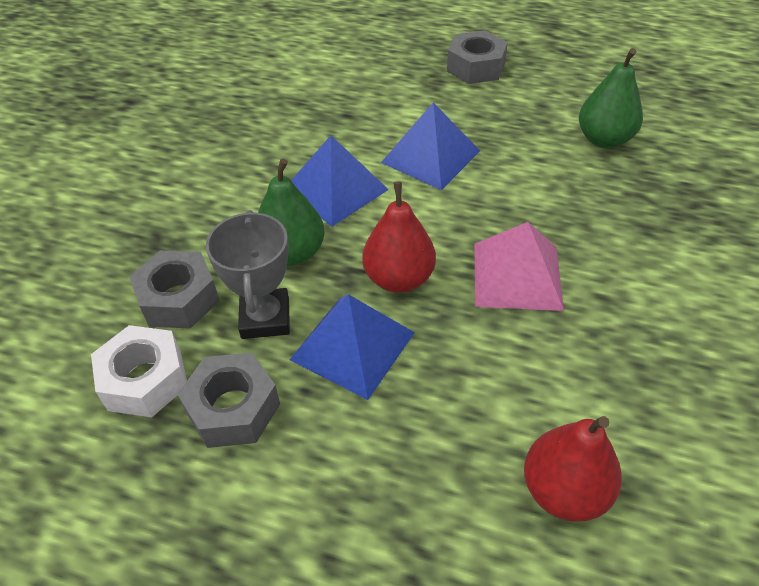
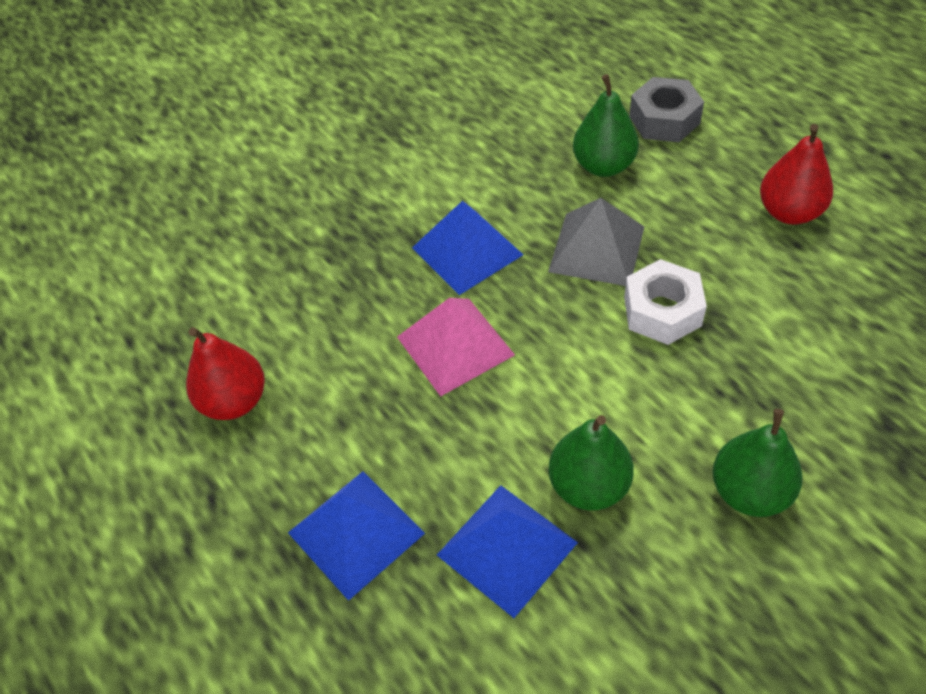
green pear: [258,158,325,266] [579,48,643,148] = 2 -> [548,415,634,510] [573,74,639,177] [713,409,803,517] = 3
grey nut: [129,250,220,329] [177,352,280,448] [447,30,508,84] = 3 -> [629,77,704,142] = 1
grey pyramid: none = 0 -> [548,198,644,286] = 1
grey trophy: [206,210,290,339] = 1 -> none = 0

